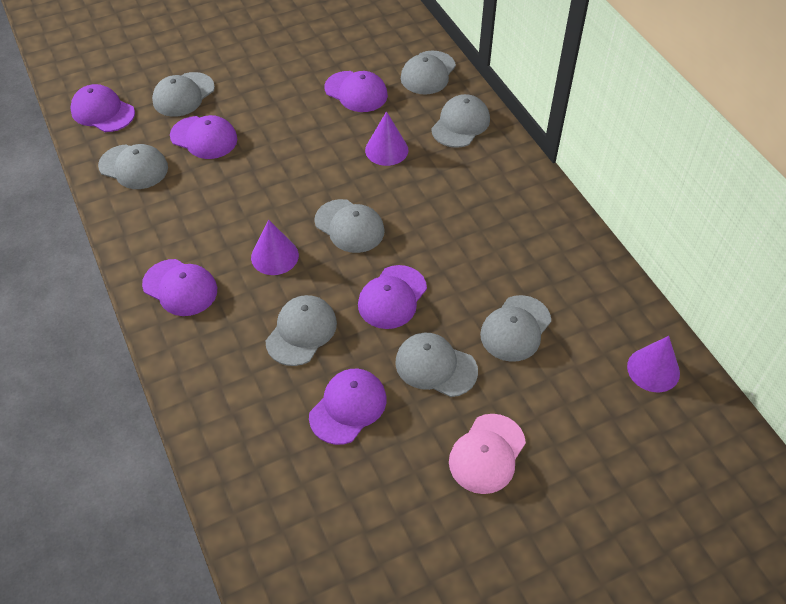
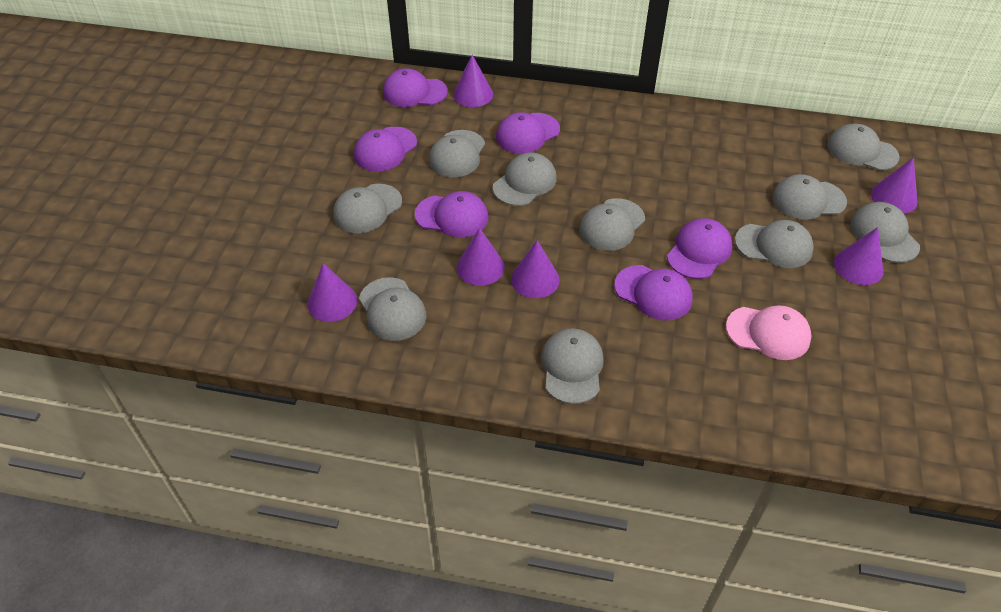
grey cap: [98,144,168,189] [152,72,215,117] [265,295,337,366] [314,199,385,253] [395,333,478,397] [401,51,456,94] [431,94,490,148] [480,295,551,362] = 8 -> [333,184,402,233] [359,277,426,341] [429,130,485,177] [493,152,557,206] [541,328,604,404] [579,198,645,251] [735,220,814,268] [772,174,847,220] [827,123,900,171] [850,202,920,263] = 10
purple cone: [251,219,299,275] [365,111,408,166] [627,336,680,392] = 3 -> [307,263,357,322] [453,55,493,107] [457,228,505,286] [511,240,560,298] [834,227,884,285] [871,157,917,213] = 6

